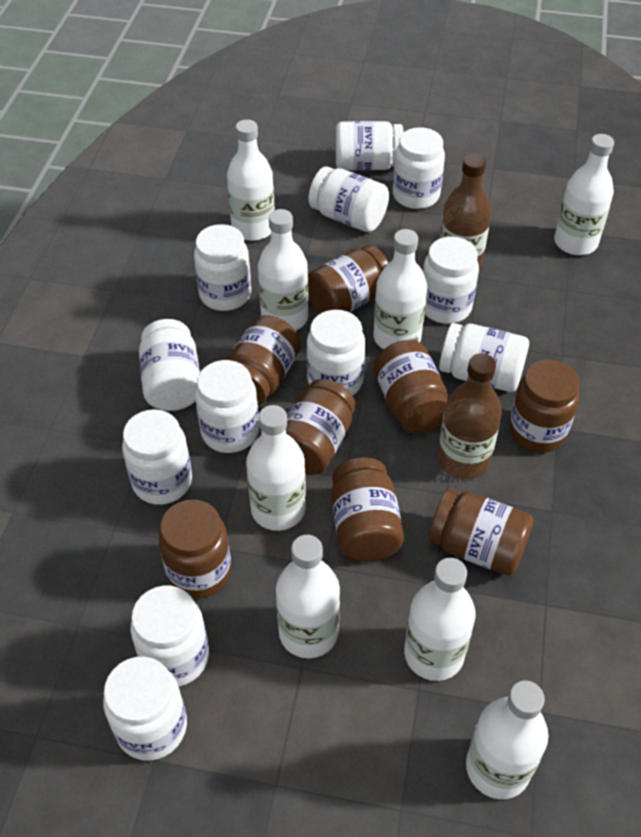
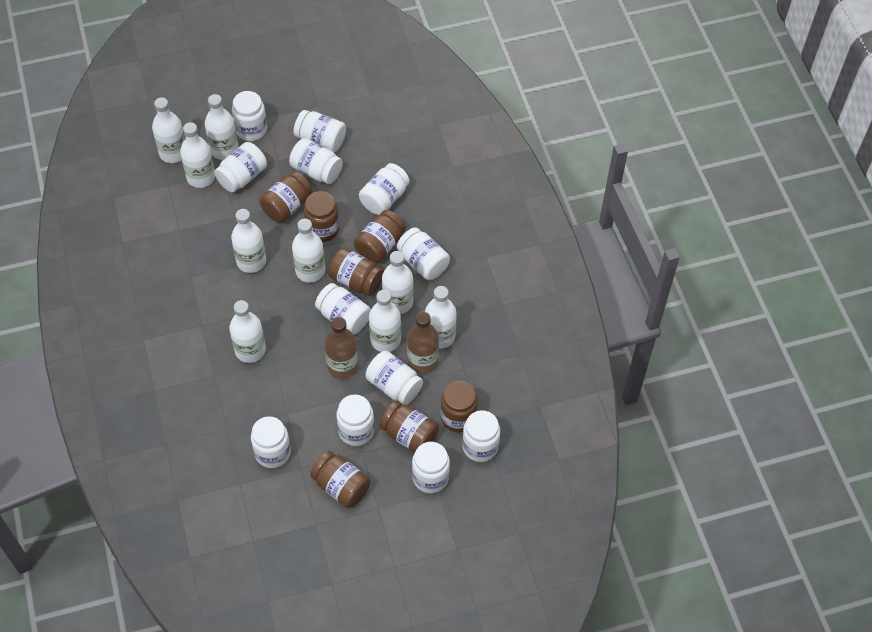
brown jar: [159,500,231,598] [227,315,301,405] [286,379,356,475] [308,245,388,314] [331,457,404,562] [374,340,448,434] [428,489,533,576] [509,360,580,453] = 8 -> [260,171,312,223] [304,191,339,242] [310,451,370,508] [328,248,384,296] [354,210,406,263] [380,401,439,453] [440,381,478,432] = 7
white bottle: [227,120,275,241] [246,405,306,531] [258,209,308,331] [276,535,340,658] [374,229,427,349] [404,558,476,681] [466,681,548,799] [554,134,614,255] = 8 -> [152,97,185,163] [180,122,215,188] [205,94,238,160] [229,300,266,363] [231,209,266,273] [292,219,325,283] [369,290,401,352] [382,251,414,314] [425,286,457,349] = 9

